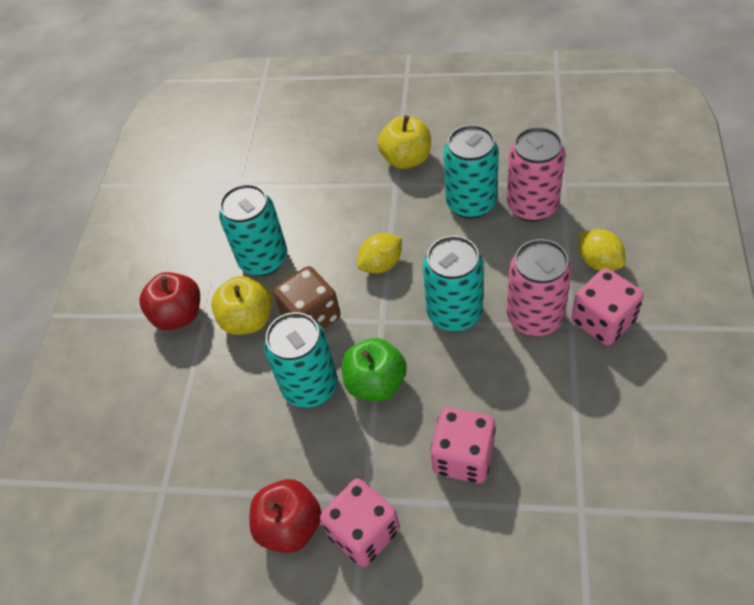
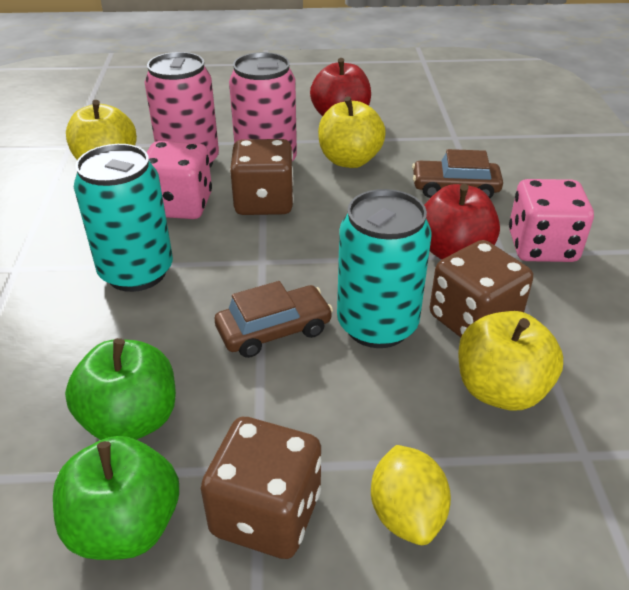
brown car: none = 0 -> [215,281,333,358] [412,149,503,198] = 2
brown dice: [273,266,340,329] = 1 -> [201,417,321,559] [230,139,294,215] [430,240,533,337] = 3
green apple: [342,338,407,401] = 1 -> [53,436,179,560] [65,338,176,440] = 2
pink dice: [320,478,400,567] [430,407,496,483] [571,268,644,346] = 3 -> [147,141,212,219] [509,179,594,262] = 2
turquoise can: [219,184,287,276] [264,312,338,408] [423,236,484,332] [444,125,499,219] = 4 -> [74,144,173,292] [337,189,432,348] = 2
yellow apple: [211,276,273,335] [378,115,431,169] = 2 -> [66,100,137,160] [318,96,386,168] [458,311,563,410] = 3
yellow lemon: [357,233,402,274] [579,229,626,271] = 2 -> [371,445,451,545] = 1

